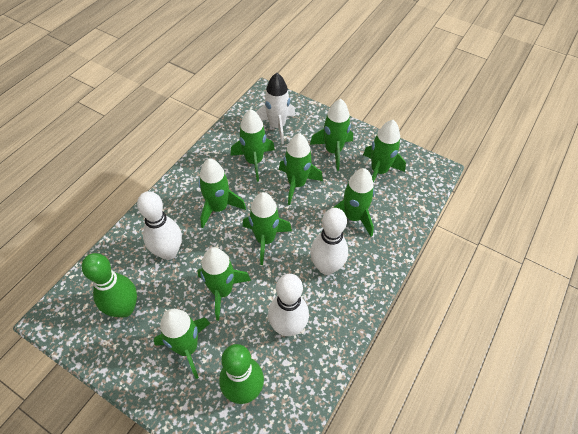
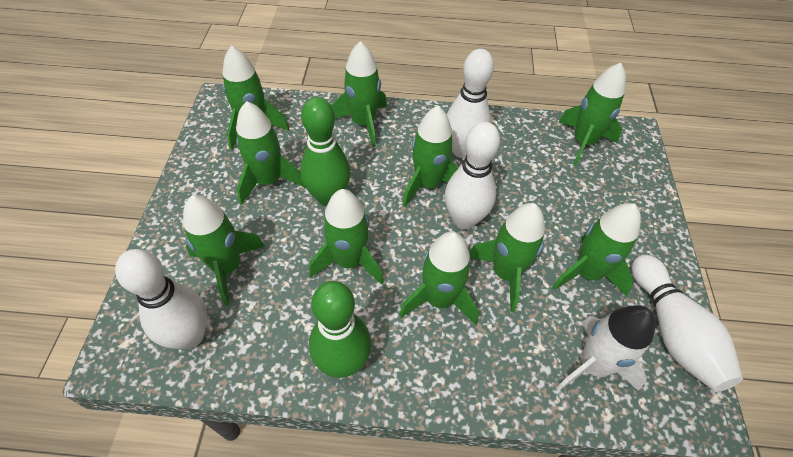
green rocket: [154,309,210,379] [198,248,251,321] [199,158,246,228] [231,109,275,182] [243,192,292,265] [279,133,323,205] [310,99,353,171] [333,168,374,237] [363,120,406,182] = 9 -> [183,195,265,306] [223,45,289,150] [236,101,305,205] [309,189,384,285] [331,41,387,147] [399,231,479,325] [403,106,458,207] [469,203,545,312] [552,203,641,297] [559,63,626,166] = 10
white bowling pin: [137,191,182,260] [268,274,309,336] [310,208,348,275] = 3 -> [115,249,207,349] [445,122,500,229] [447,49,494,158] [632,255,743,392] = 4

